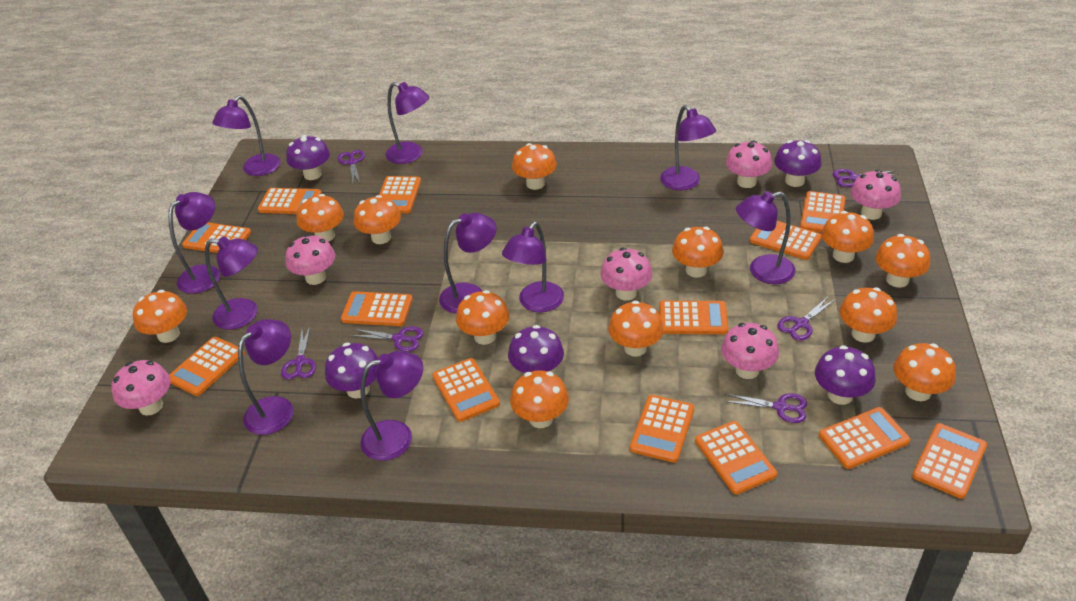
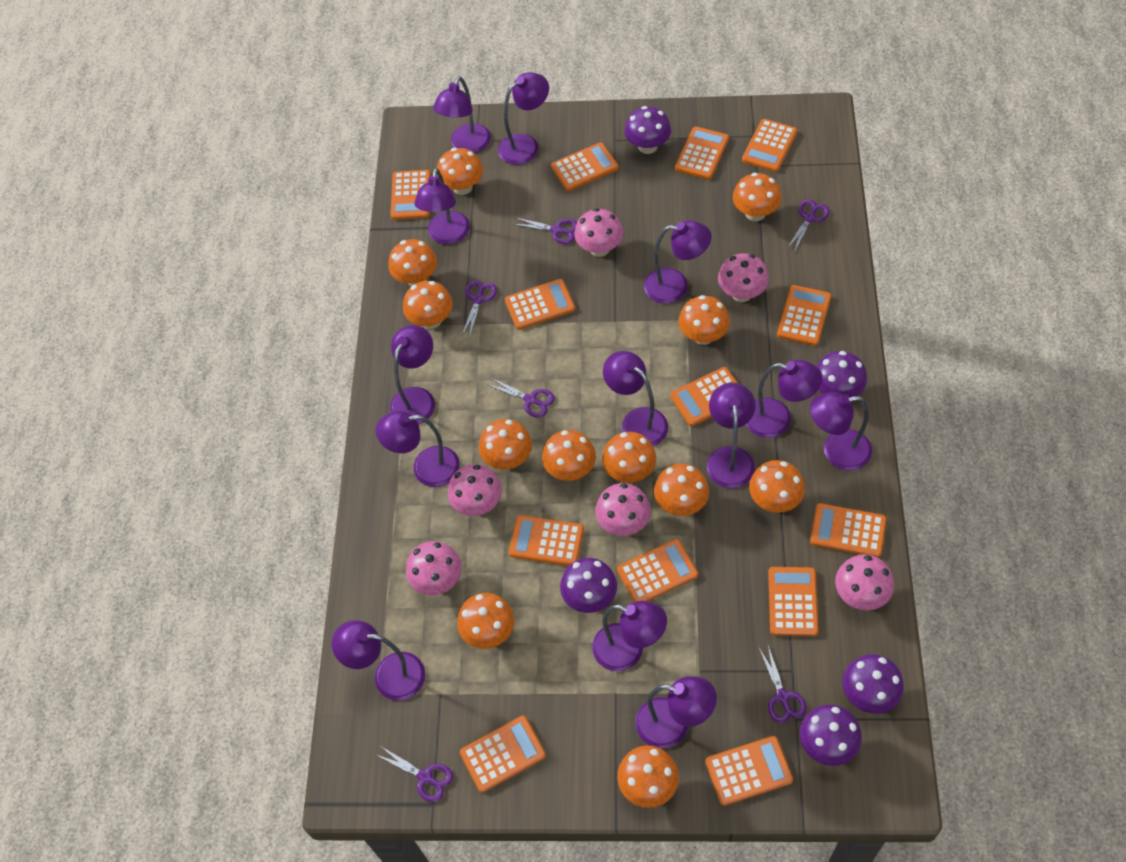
purple lamp: [168,192,220,294] [205,236,258,330] [212,95,280,176] [238,319,294,435] [360,351,423,461] [385,82,429,164] [439,213,497,313] [502,222,564,312] [660,105,716,190] [736,191,795,284] = 10 -> [332,620,425,701] [376,411,460,487] [390,325,435,425] [414,168,470,244] [433,76,491,153] [498,72,549,165] [592,601,667,671] [603,351,668,446] [635,676,717,749] [644,220,712,304] [707,383,756,488] [746,360,822,438] [810,392,872,471] = 13

